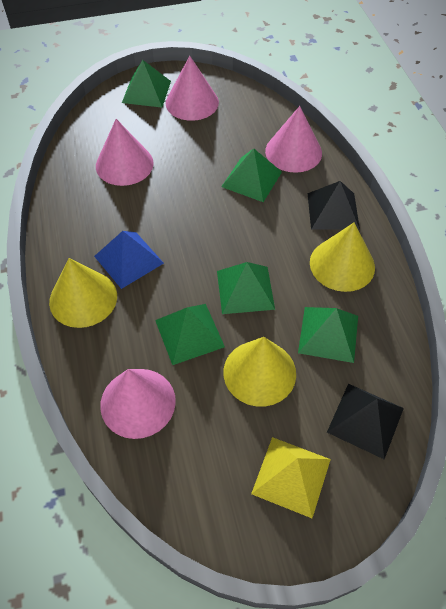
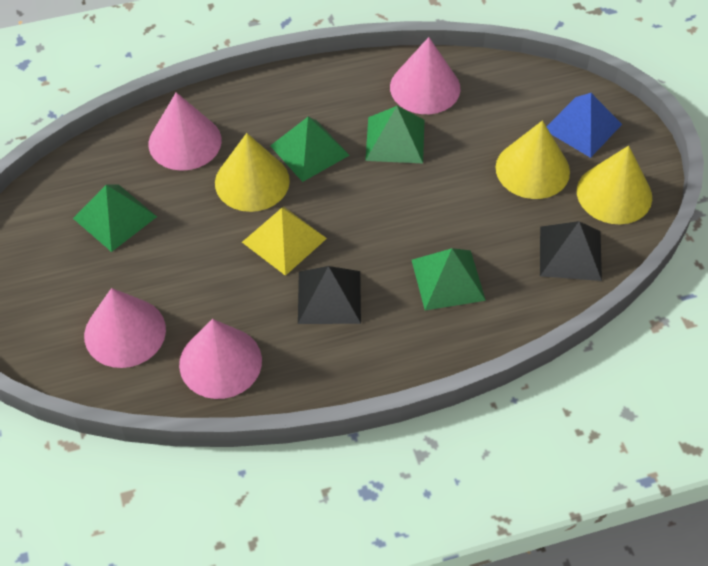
green pyramid: [122,60,171,108] [155,304,225,365] [217,262,275,314] [221,148,282,202] [298,307,358,363] = 5 -> [73,184,157,252] [270,117,350,182] [365,106,425,163] [412,248,486,310] = 4

